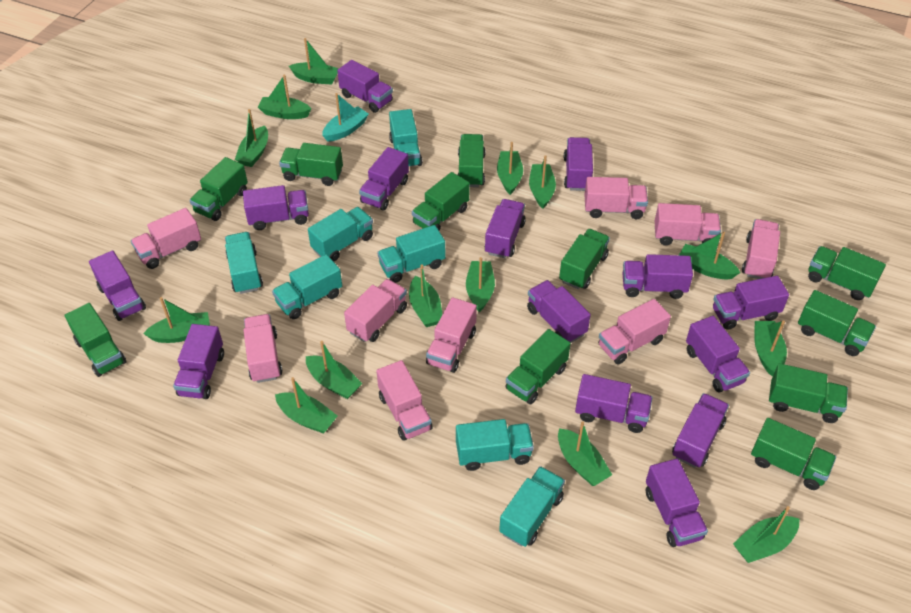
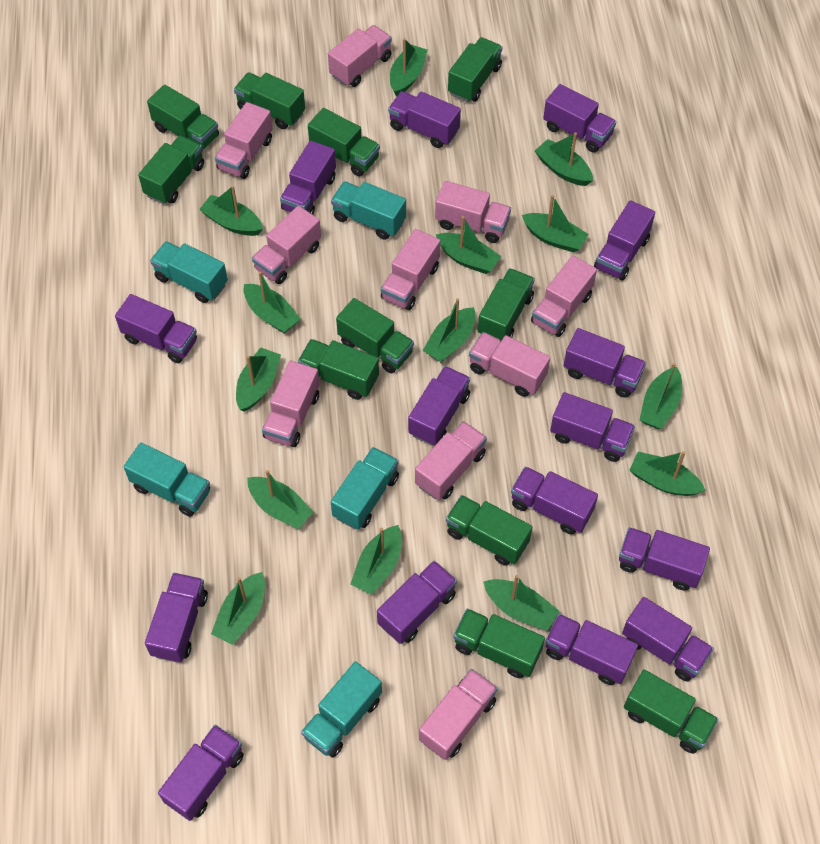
pink truck: [131,208,201,269] [244,314,282,383] [344,279,407,342] [376,360,433,441] [426,297,477,373] [584,177,648,219] [598,299,671,364] [655,203,721,246] [742,219,780,279] = 9 -> [215,102,273,179] [252,206,321,284] [262,361,319,447] [328,25,392,87] [381,229,440,310] [415,421,487,500] [419,669,498,760] [435,181,511,243] [469,332,550,397] [531,256,597,337] = 10
purple truck: [89,251,146,321] [173,324,224,399] [243,185,309,230] [337,60,393,113] [359,147,409,210] [485,199,526,258] [527,280,591,343] [564,137,593,191] [575,374,653,433] [622,254,693,299] [646,459,708,547] [672,393,729,468] [686,316,750,392] [713,276,789,330] = 14 -> [115,294,197,363] [145,573,208,663] [158,725,244,821] [280,141,336,215] [377,561,457,644] [388,91,461,148] [408,366,470,445] [511,467,598,535] [543,84,616,153] [545,614,638,685] [550,392,635,462] [564,328,646,398] [594,200,655,281] [619,527,710,591] [622,597,714,681] = 15
turquoise boat: [322,93,369,142] = 1 -> none = 0
turquoise truck: [225,232,263,294] [272,254,342,319] [308,207,373,262] [377,225,446,283] [389,109,422,167] [456,419,534,471] [499,466,565,547] = 7 -> [124,443,210,517] [150,241,228,303] [301,661,382,758] [331,181,406,240] [331,447,399,530] = 5

